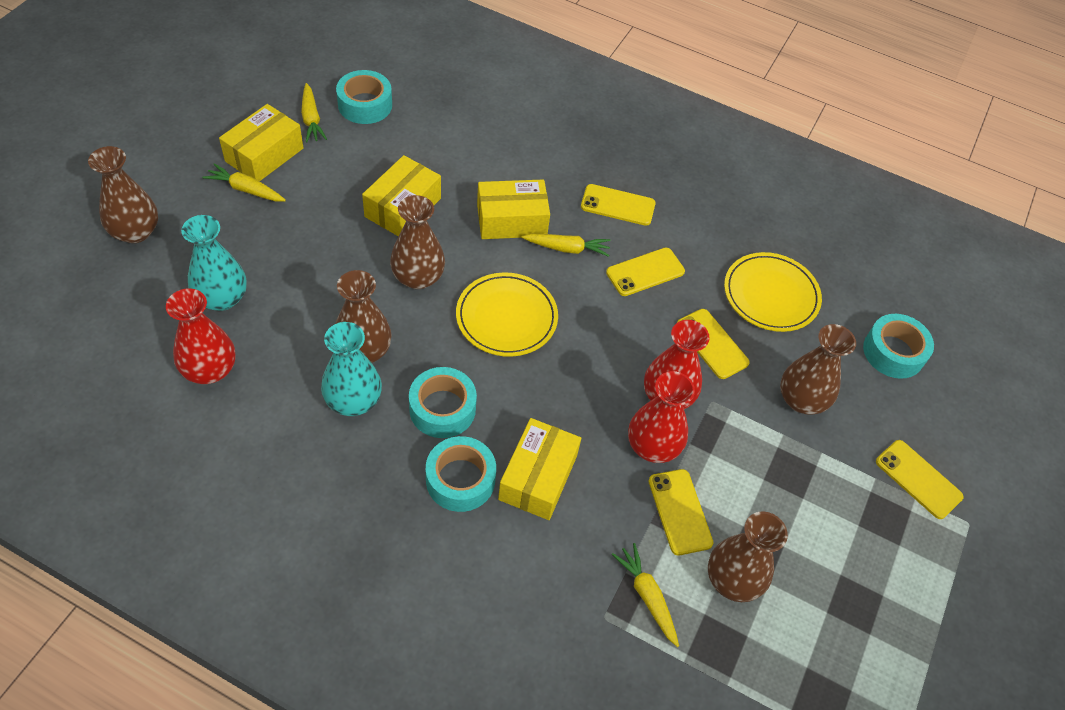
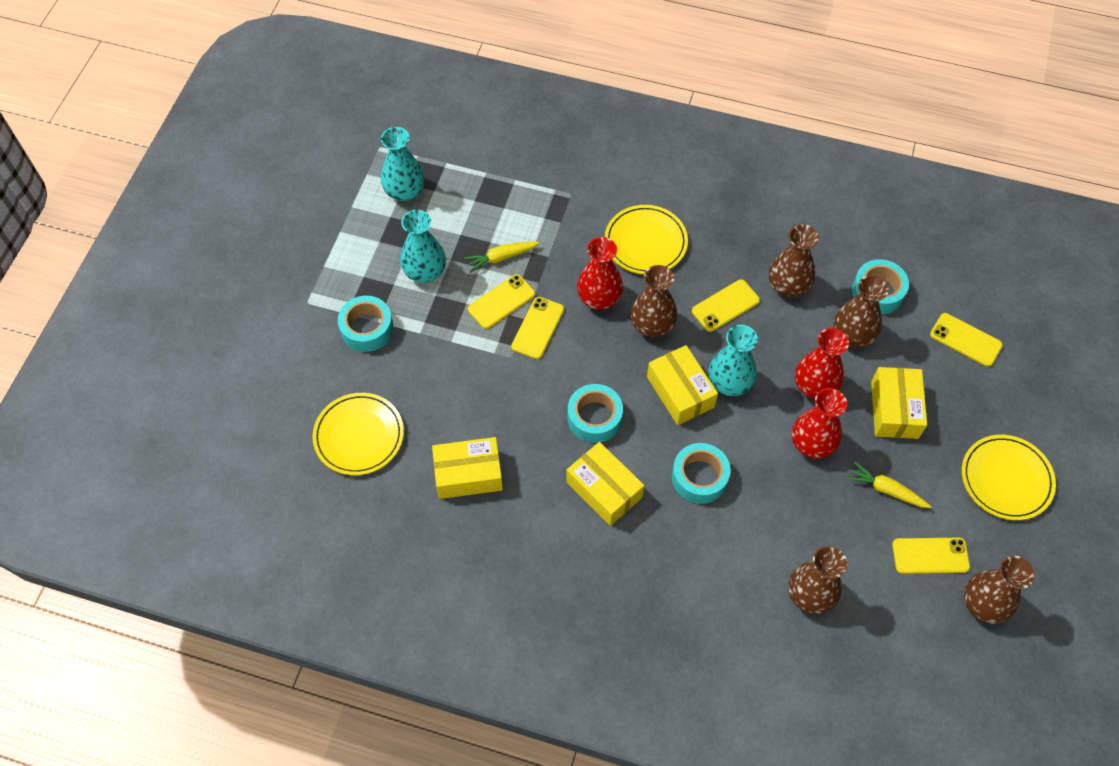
turquoise vase: [181,215,247,311] [321,322,382,416] = 2 -> [381,127,425,201] [400,210,446,283] [709,325,758,396] = 3
yellow carrot: [202,163,286,201] [301,83,327,142] [521,234,610,257] [612,543,679,647] = 4 -> [464,242,540,273] [847,462,932,508] = 2
yellow plate: [456,272,558,357] [724,252,822,332] = 2 -> [312,393,404,475] [605,205,688,274] [962,435,1056,520] = 3

